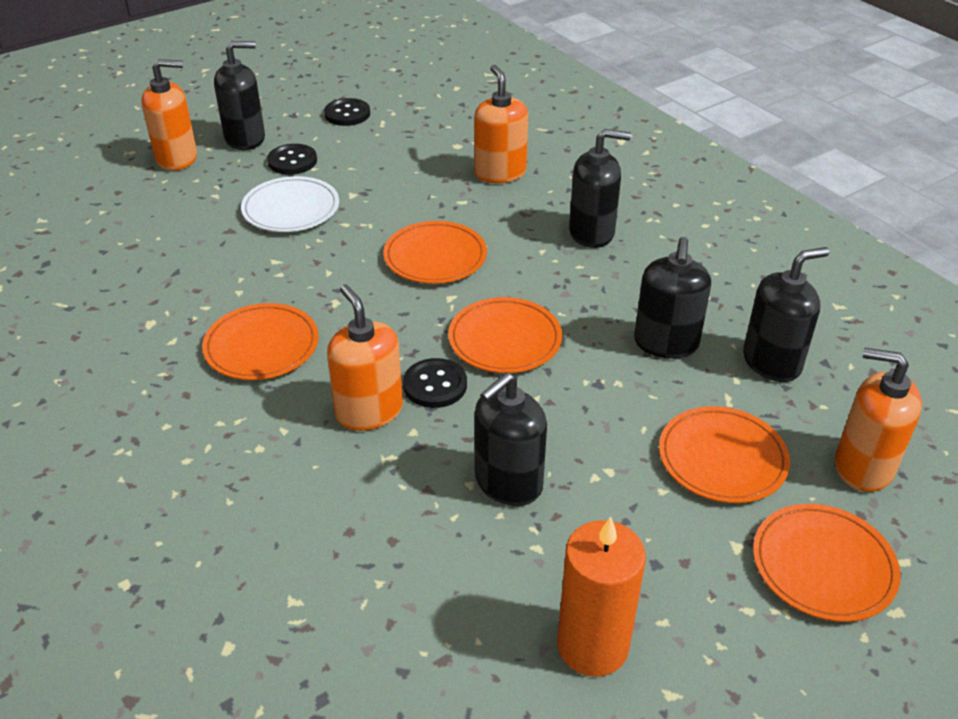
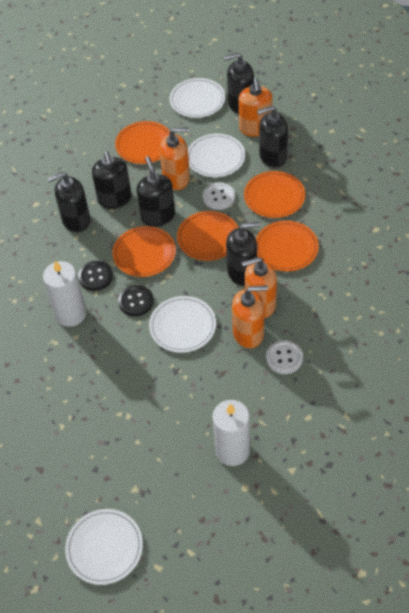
black button: [267,144,317,175] [324,98,370,126] [403,358,467,408] = 3 -> [78,261,113,291] [118,285,154,316] = 2
black soap dispenser: [214,41,265,150] [475,373,547,506] [569,129,631,248] [634,237,711,359] [743,247,829,382] = 5 -> [47,172,90,232] [92,151,132,209] [136,156,175,227] [224,52,254,114] [226,221,260,286] [257,106,288,168] = 6
orange candle: [557,517,646,677] = 1 -> none = 0
white button: none = 0 -> [203,182,235,210] [266,340,303,374] = 2
white candle: none = 0 -> [43,261,86,327] [213,400,250,466] = 2
white plate: [241,176,339,232] = 1 -> [65,509,143,585] [149,296,216,353] [169,78,225,118] [188,134,245,177] = 4

